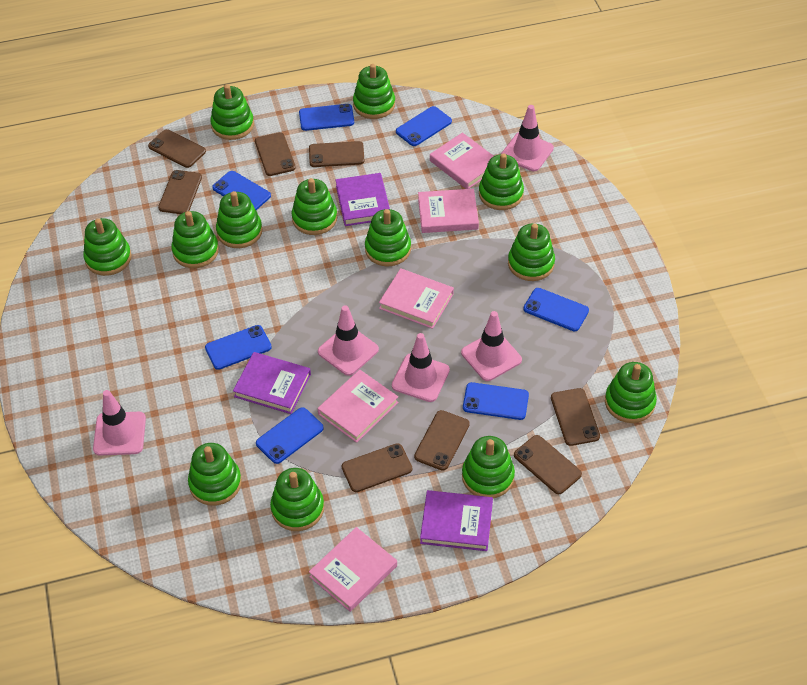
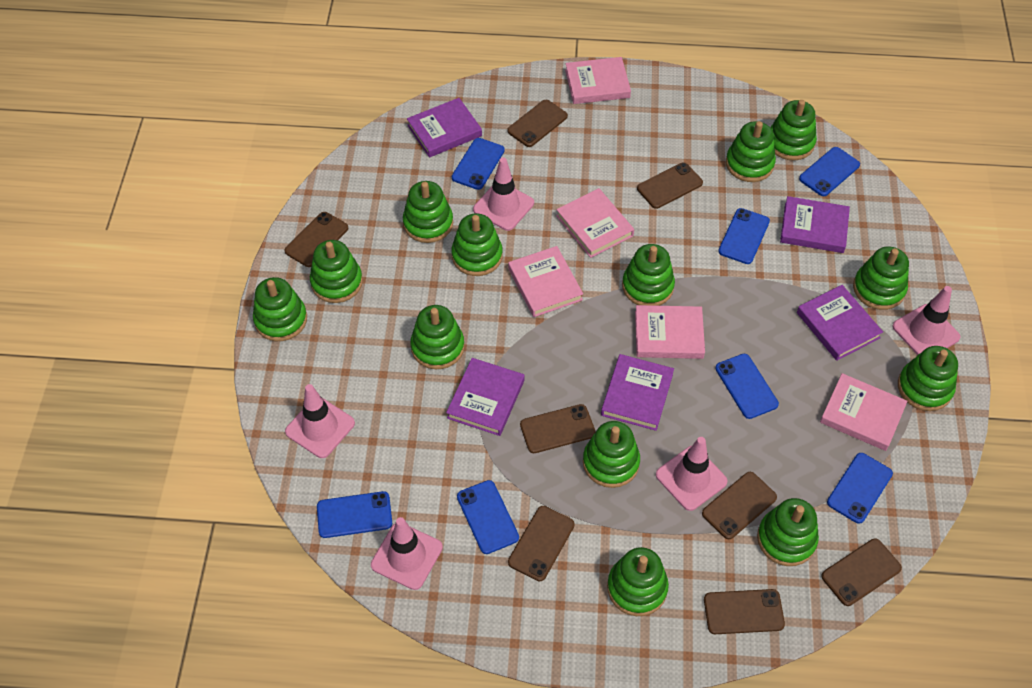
purple book: [233,352,311,414] [335,173,390,226] [420,490,493,551] = 3 -> [407,98,482,158] [446,358,524,436] [601,354,674,431] [780,196,850,253] [797,285,883,361] = 5

